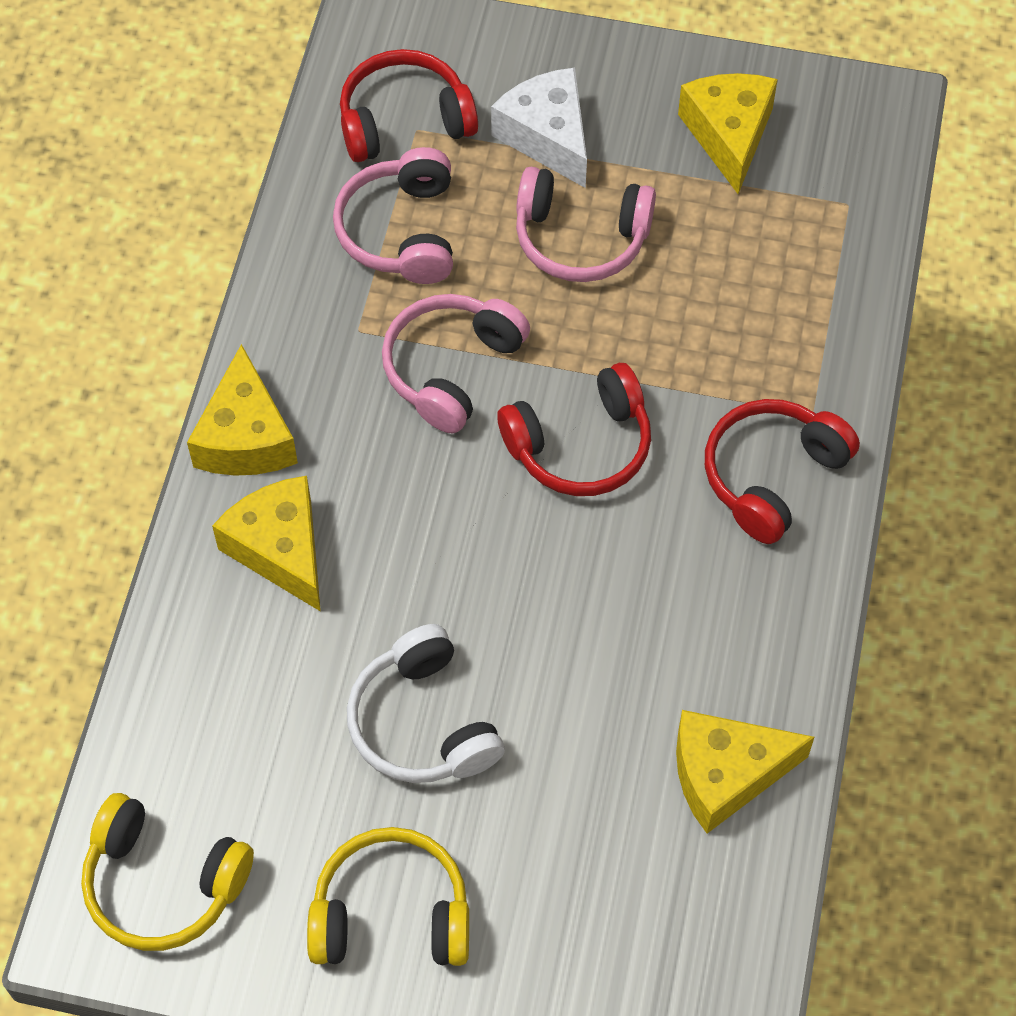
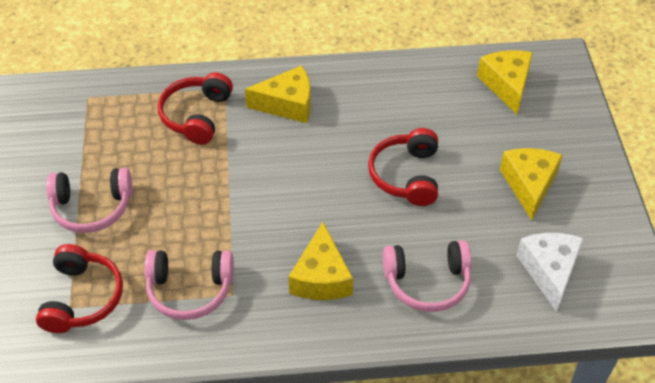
white headphones: [347,624,505,783] = 1 -> none = 0
yellow headphones: [81,793,254,951] [307,827,469,966] = 2 -> none = 0

